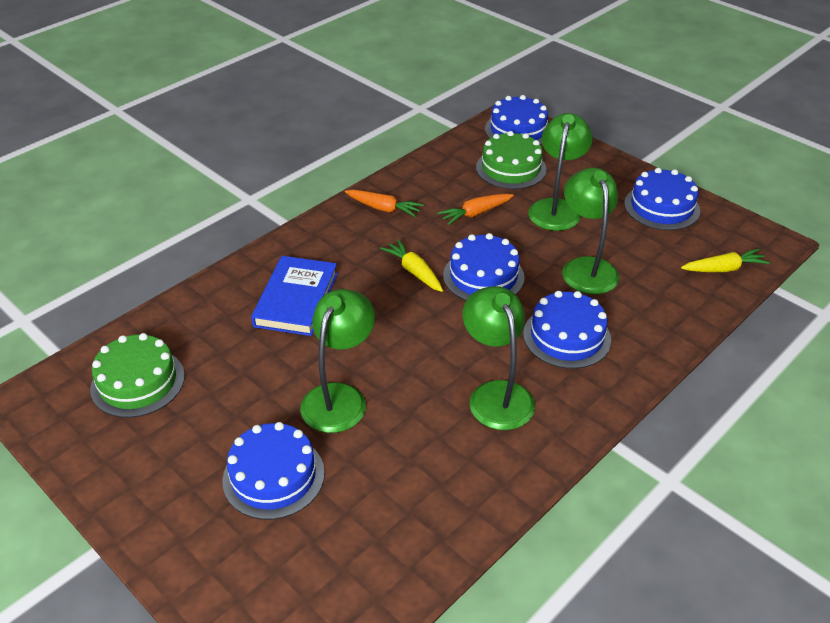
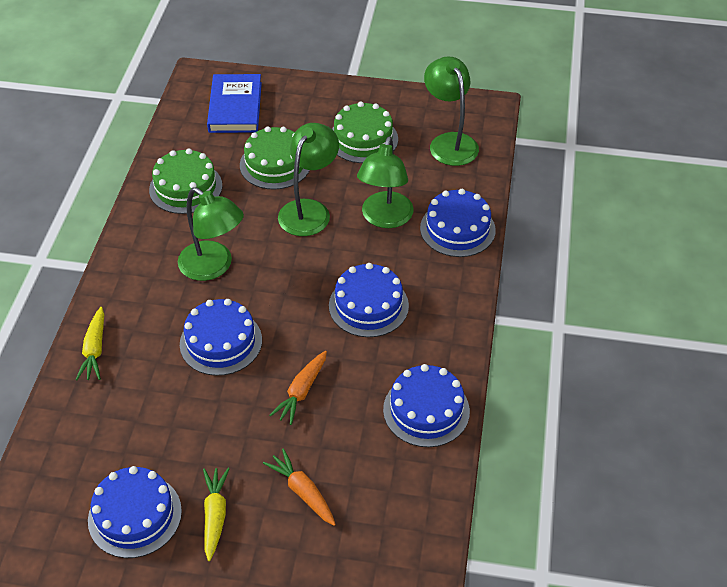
green cake: [90,333,185,418] [476,131,547,189] = 2 -> [149,148,222,214] [240,126,310,190] [332,101,398,163] = 3

